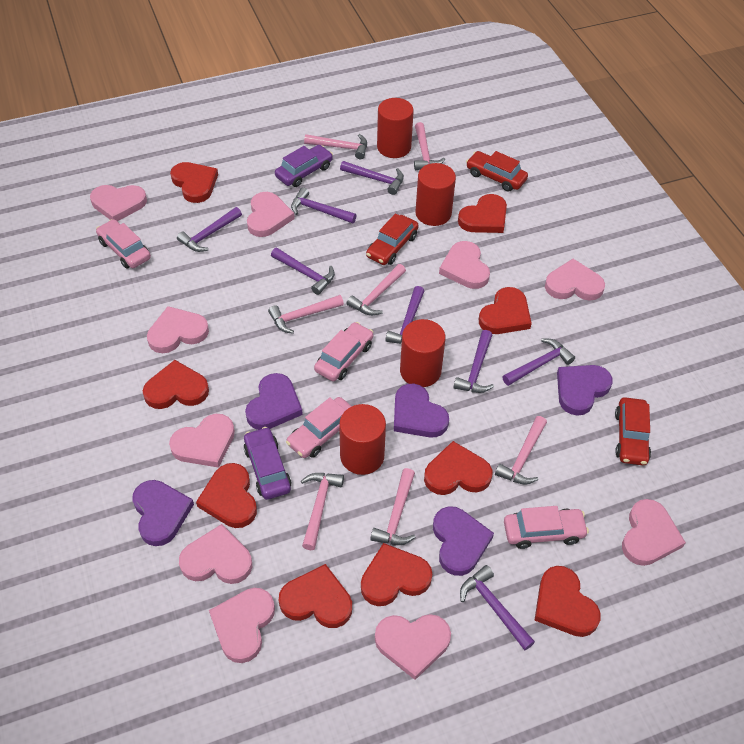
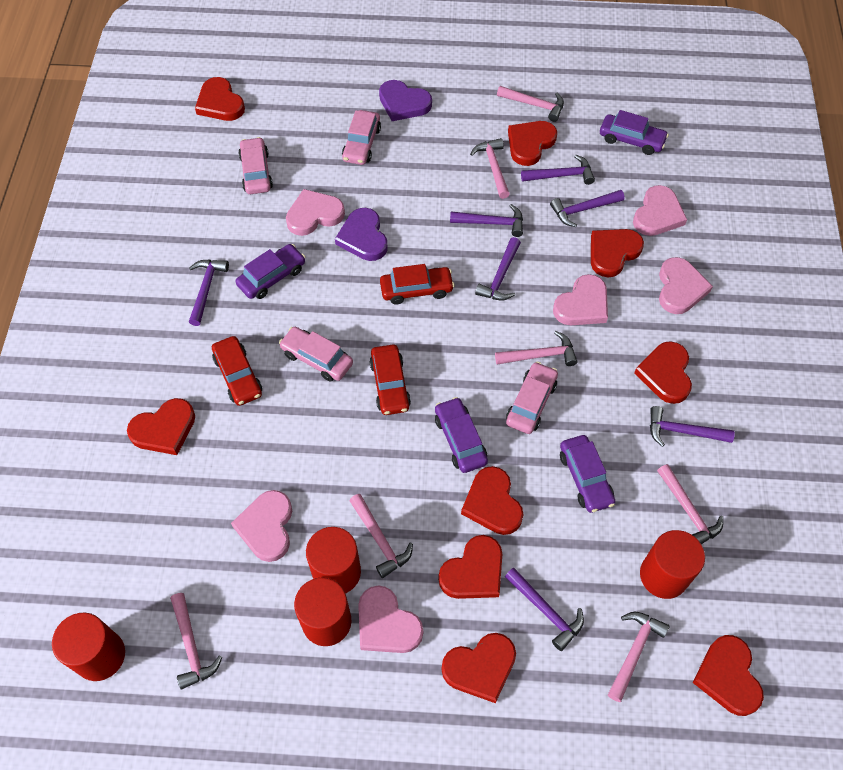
pink heart: [90,185,147,221] [147,306,209,353] [169,414,235,468] [179,524,252,584] [209,588,275,663] [247,192,295,237] [375,614,451,680] [439,241,490,289] [545,259,605,301] [622,499,686,566] = 10 -> [231,490,292,562] [286,189,345,236] [358,586,423,653] [553,274,608,325] [633,185,687,236] [659,257,713,314] = 6
purple car: [244,427,292,500] [275,145,333,187] = 2 -> [235,244,305,299] [435,397,488,473] [560,435,615,513] [600,110,669,155] = 4
purple hammer: [177,207,242,252] [271,248,335,295] [291,187,357,223] [340,161,404,195] [385,286,424,344] [453,330,494,393] [460,565,535,651] [503,339,575,386] = 8 -> [189,260,229,326] [450,204,523,237] [475,237,521,301] [505,568,584,651] [521,155,595,185] [550,190,625,227] [650,406,735,447] = 7
purple heart: [132,480,194,546] [245,373,303,430] [394,383,449,438] [433,506,494,576] [557,365,613,416] = 5 -> [335,208,388,261] [379,80,432,121] = 2

